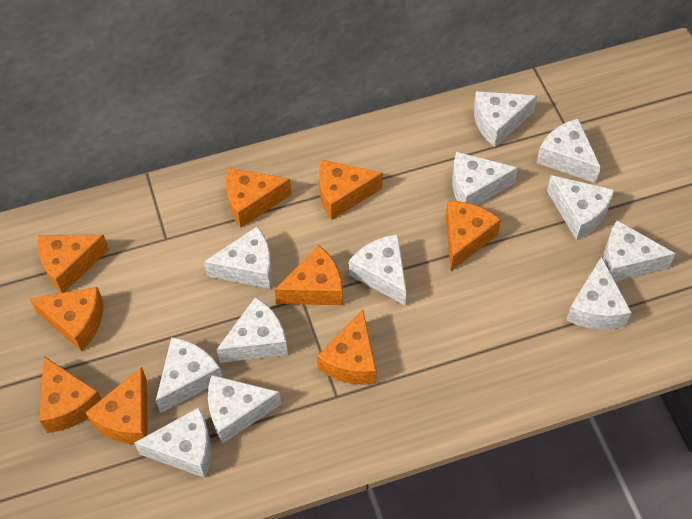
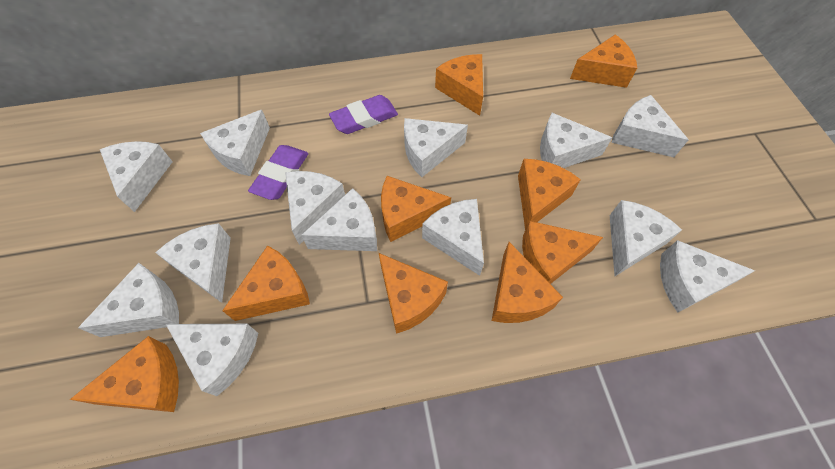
purple eraser: none = 0 -> [248,145,308,200] [329,95,398,134] = 2
white cheese: [134,407,211,478] [156,337,222,413] [204,226,272,289] [208,375,281,443] [216,297,288,363] [349,234,407,306] [452,152,518,205] [474,91,537,147] [537,119,601,183] [547,175,614,240] [566,256,632,330] [603,220,676,281] = 12 -> [78,263,179,337] [100,141,173,212] [155,223,231,303] [166,324,258,396] [200,110,270,176] [285,171,345,245] [301,188,377,251] [404,118,468,177] [422,199,484,276] [540,113,613,168] [610,200,682,276] [611,95,688,157] [660,240,755,313] = 13

